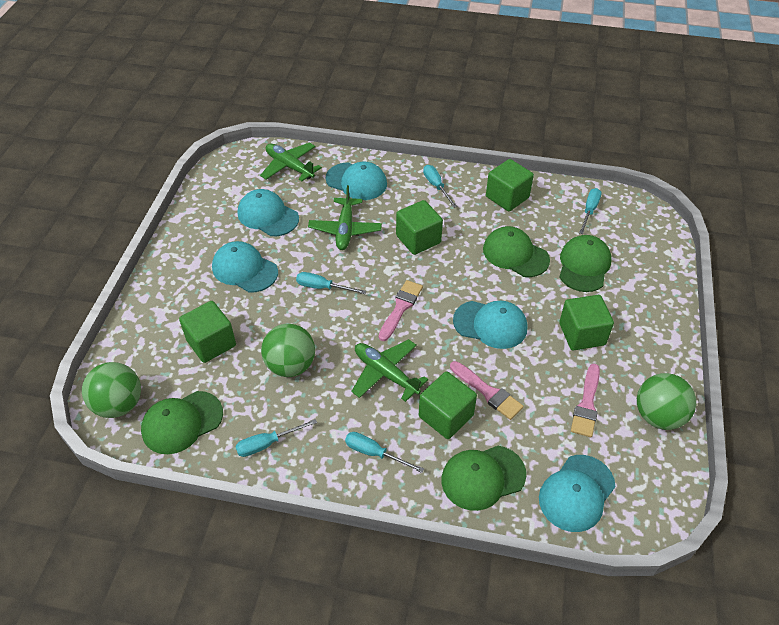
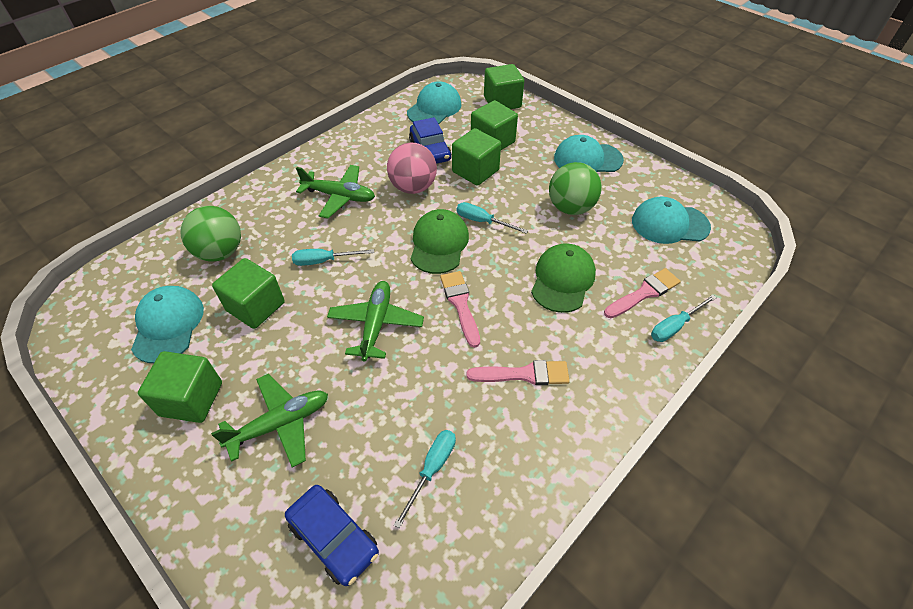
blue car: none = 0 -> [285,485,379,586] [409,117,452,164] = 2
green ball: [82,362,141,418] [261,324,315,377] [637,373,696,430] = 3 -> [180,206,241,262] [549,162,602,215] = 2
green cap: [141,391,223,454] [442,446,526,511] [483,226,550,277] [559,235,611,292] = 4 -> [411,209,469,274] [531,243,596,313] = 2
pink ball: none = 0 -> [387,143,437,194] = 1
turquoise cap: [212,241,278,293] [238,189,299,236] [326,162,387,200] [453,301,527,349] [539,455,616,532] = 5 -> [131,286,204,363] [407,81,461,124] [554,135,624,172] [632,197,711,244] = 4
turquoise screwdriver: [235,419,317,457] [296,272,366,294] [345,432,424,473] [423,165,457,208] [579,188,601,234] = 5 -> [292,249,374,266] [394,430,456,528] [457,202,528,234] [651,295,717,342] = 4

